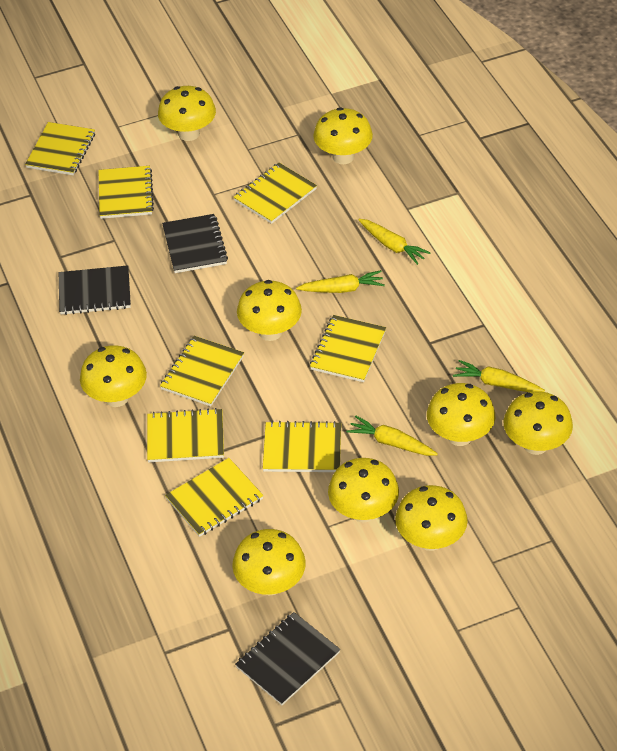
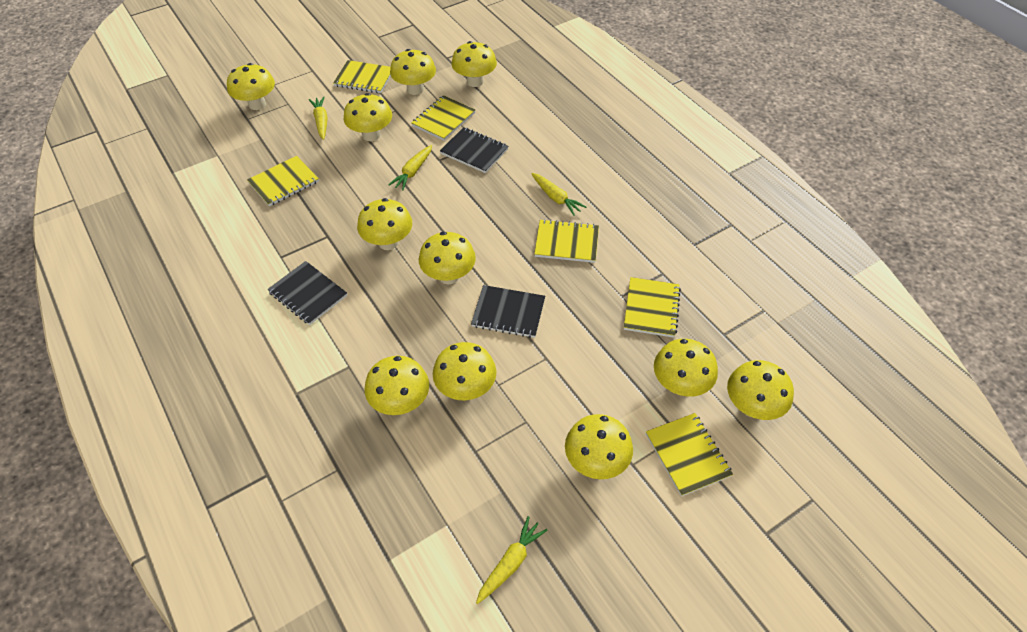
yellow mushroom: [80,345,147,407] [158,86,216,141] [232,529,306,595] [237,280,302,341] [313,107,373,164] [328,458,399,523] [395,485,468,551] [427,383,495,446] [503,391,573,455] = 9 -> [227,63,275,110] [344,93,392,141] [357,198,412,250] [365,356,429,415] [390,49,436,95] [419,232,476,284] [433,342,496,400] [451,41,497,87] [565,414,633,479] [654,339,718,397] [727,360,794,420] = 11
yellow notebook: [25,122,95,175] [98,166,154,219] [147,408,224,462] [160,336,244,406] [165,458,264,537] [233,163,317,224] [263,421,341,472] [310,315,386,382] = 8 -> [247,156,319,207] [333,60,391,93] [411,95,475,141] [534,219,599,263] [624,277,681,338] [646,413,733,497] = 6

